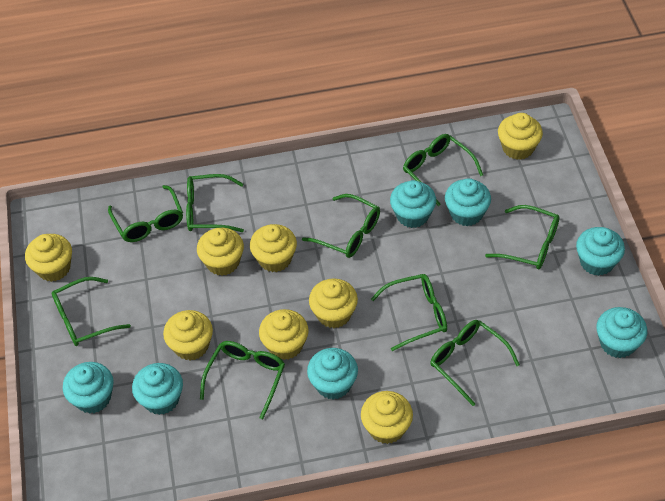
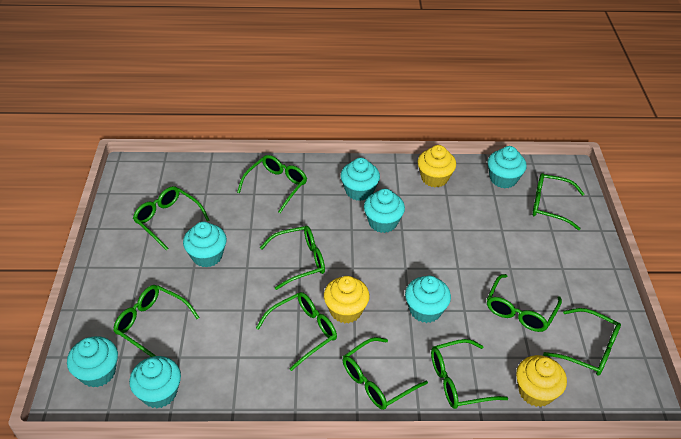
green glasses: [52,277,131,346] [108,185,183,242] [186,174,244,232] [200,341,285,419] [302,194,380,258] [371,274,447,351] [403,134,483,206] [430,320,520,406] [485,205,559,269] = 9 -> [113,285,200,357] [133,186,210,251] [237,155,307,213] [256,292,337,371] [260,226,325,290] [343,337,428,410] [431,339,508,409] [487,274,562,332] [532,173,584,230] [543,308,621,376] = 10
yellow cupcake: [25,234,72,282] [163,310,213,361] [197,228,244,276] [250,224,297,272] [259,309,309,360] [309,278,358,328] [361,391,413,444] [498,113,543,160] = 8 -> [324,276,370,323] [418,145,456,187] [516,355,567,407] = 3

